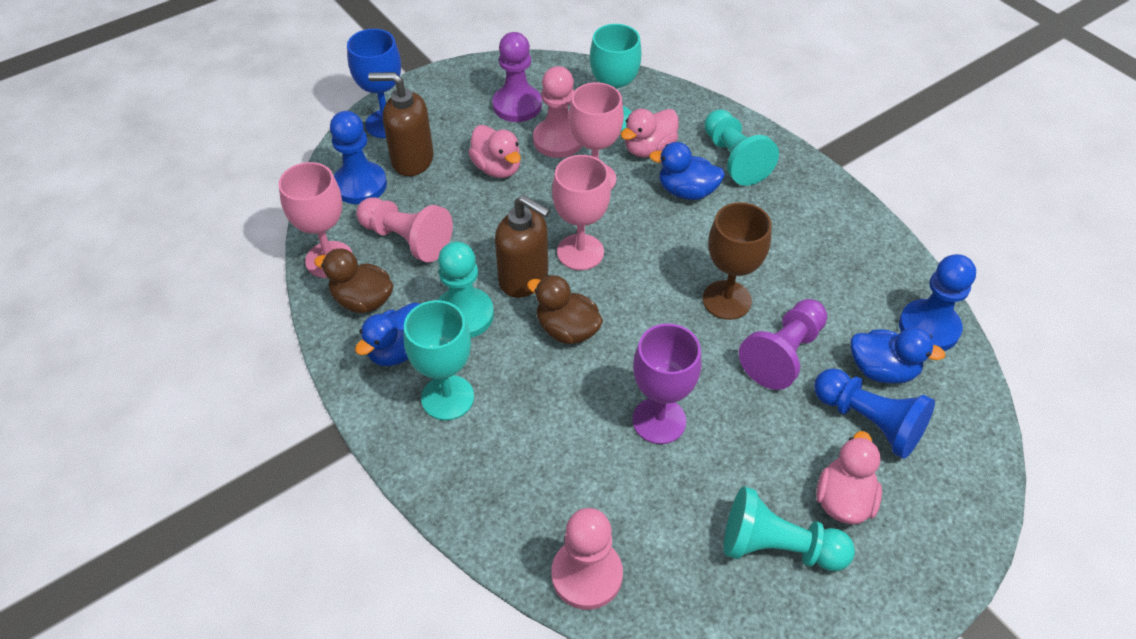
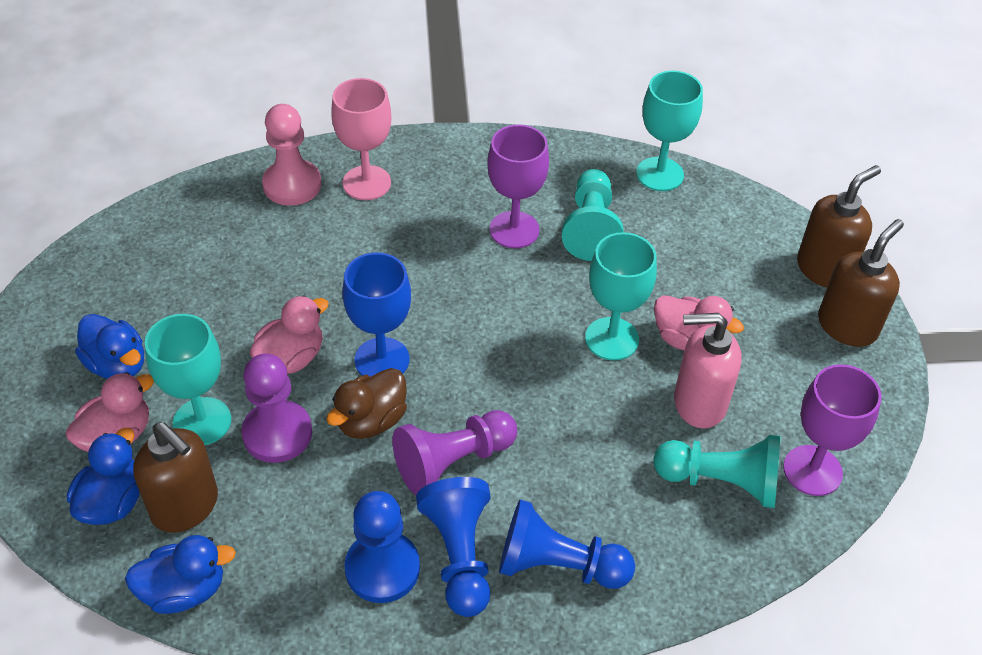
brown duck: [314,248,393,313] [527,275,603,344] = 2 -> [327,368,407,439] = 1
brown goblet: [703,202,772,320] = 1 -> none = 0
brown soap dispenser: [368,72,433,176] [495,195,550,298] = 2 -> [133,422,218,533] [797,165,881,288] [818,219,904,347] = 3
pink goblet: [278,162,352,278] [552,155,611,270] [569,82,624,189] = 3 -> [331,78,391,200] = 1
pink pawn: [356,197,453,262] [533,66,582,158] [552,508,623,610] = 3 -> [262,104,321,206] = 1
pink soap dispenser: none = 0 -> [674,313,741,429] = 1
purple goblet: [633,323,701,444] = 1 -> [487,125,549,248] [783,364,882,496] = 2
turquoise goblet: [404,300,474,420] [590,24,642,132] = 2 -> [145,314,231,445] [585,232,657,360] [636,70,703,191] = 3
turquoise pawn: [438,241,494,338] [704,109,779,186] [724,486,855,571] = 3 -> [562,169,624,261] [653,435,781,508] = 2

